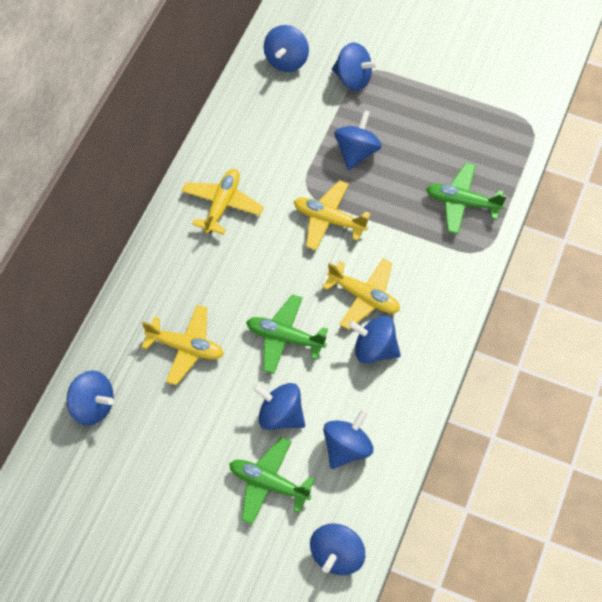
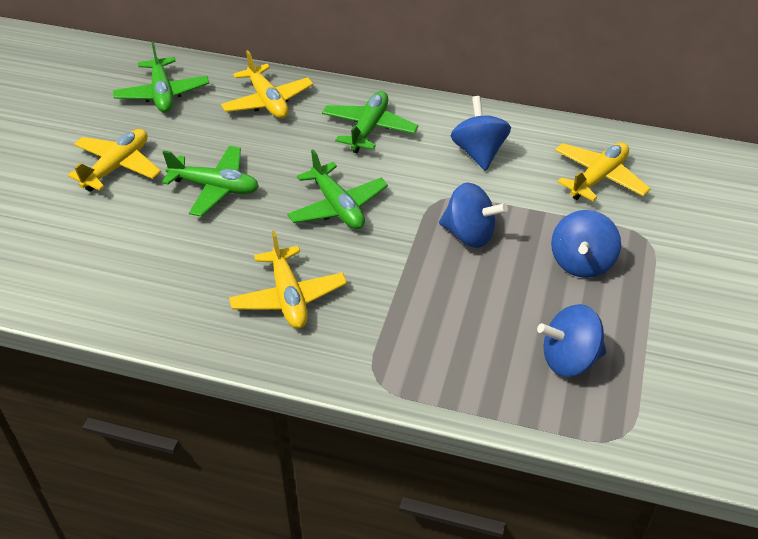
blue spinning top: [67,370,114,425] [253,383,305,430] [264,25,309,72] [310,523,365,575] [323,409,373,469] [332,42,379,91] [334,110,382,170] [348,316,401,364] = 8 -> [439,183,508,248] [451,96,511,171] [537,304,606,377] [551,210,621,278] = 4
green plane: [229,437,315,525] [246,294,328,374] [426,163,507,234] = 3 -> [113,41,209,113] [162,146,259,217] [287,149,388,229] [322,91,419,153] = 4

